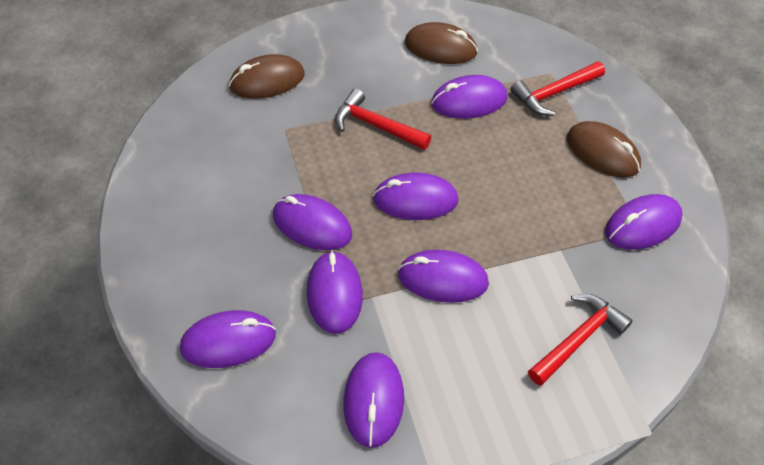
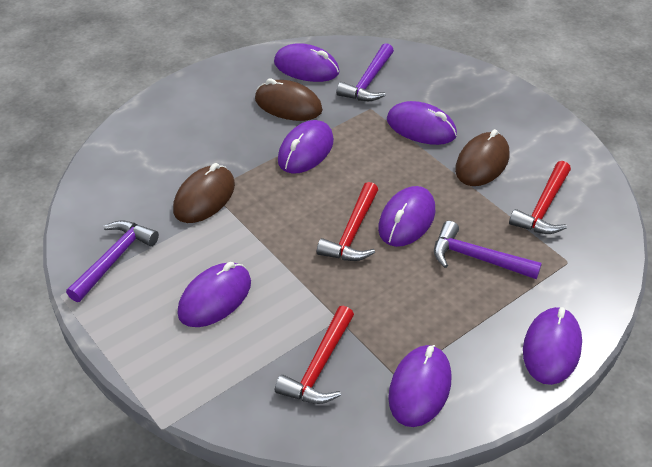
purple hammer: none = 0 -> [66,220,159,302] [337,43,394,101] [434,221,542,279] = 3
purple mouse: [180,310,276,368] [273,194,352,250] [307,250,363,334] [343,352,404,448] [373,172,459,220] [398,250,489,303] [431,75,508,119] [605,194,683,250] = 8 -> [178,262,251,327] [274,44,340,82] [278,120,334,174] [378,186,435,247] [387,101,457,145] [388,345,451,427] [523,307,582,385] = 7

